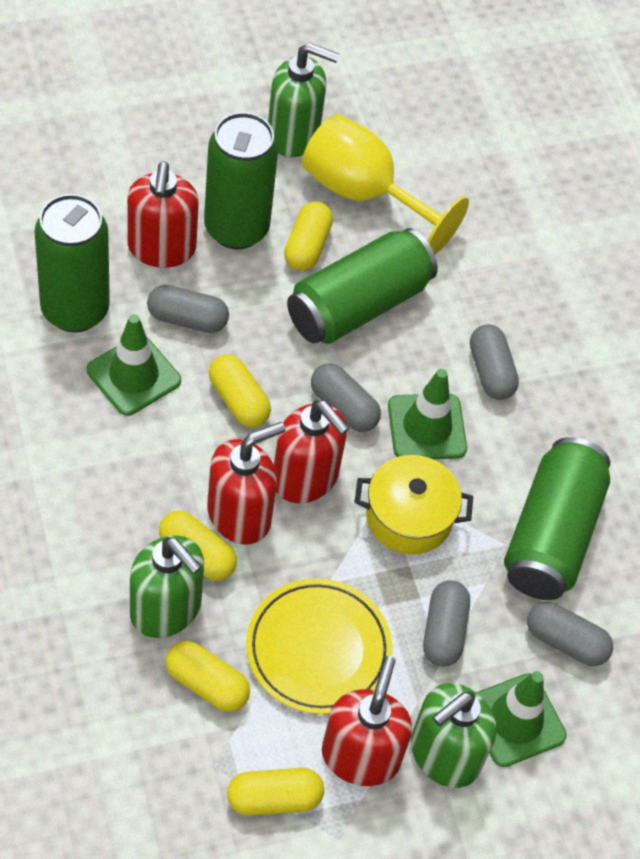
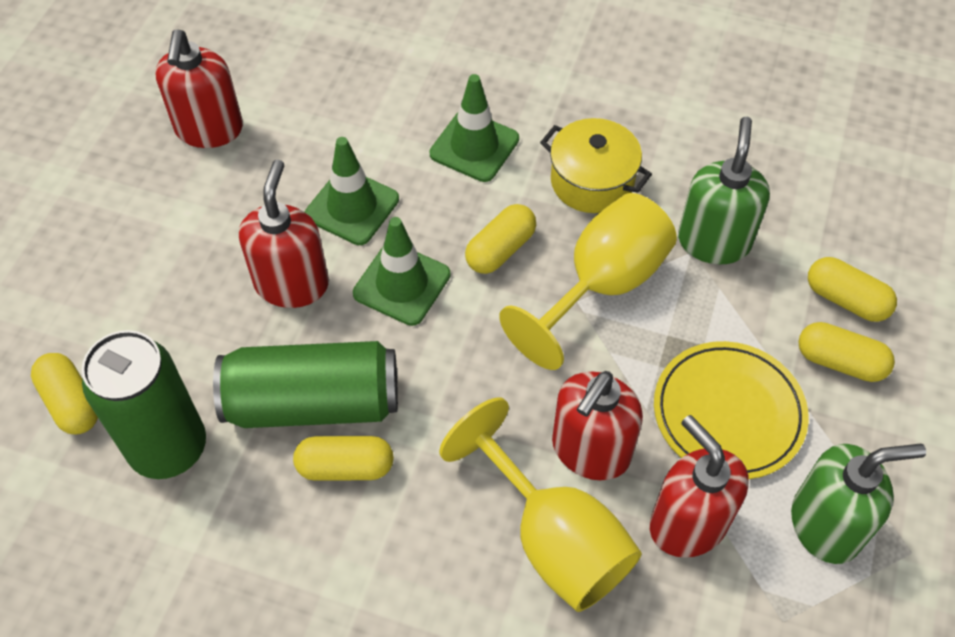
green can: [34,194,110,332] [204,112,278,249] [287,228,438,344] [504,437,610,600] = 4 -> [82,330,206,479] [213,341,398,428] = 2
green soap dispenser: [130,535,204,638] [268,43,339,157] [411,683,496,788] = 3 -> [678,117,770,264] [791,444,926,564] = 2
grey capsule: [147,285,229,333] [311,363,381,432] [423,580,470,666] [470,324,519,400] [527,601,613,666] = 5 -> none = 0
yellow goblet: [302,114,469,254] = 1 -> [439,397,642,612] [499,193,677,370] = 2

